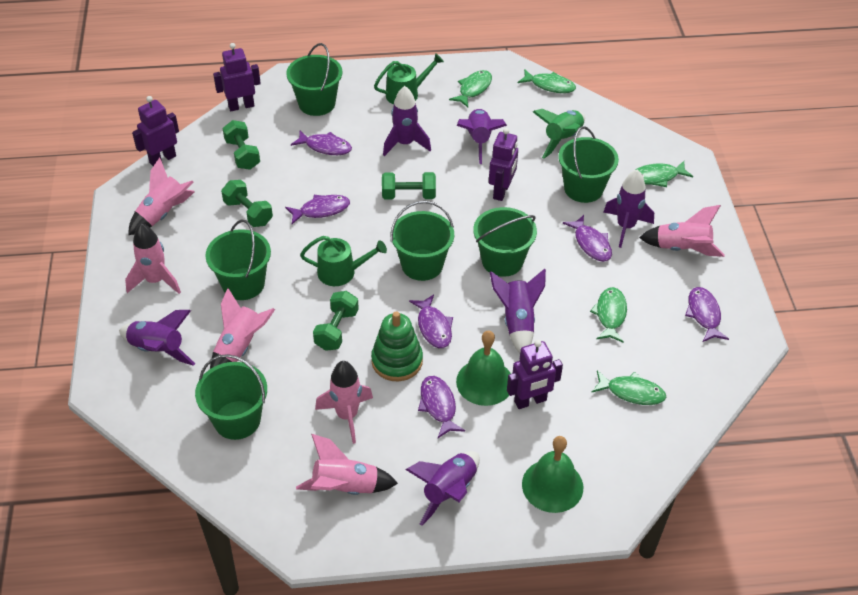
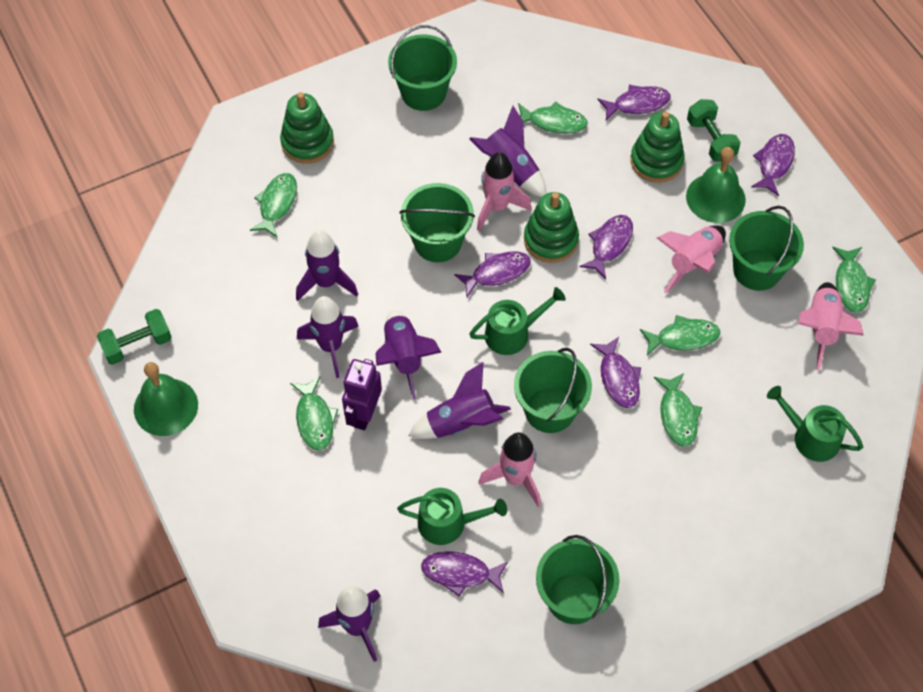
green bucket: [195,354,267,440] [205,220,271,300] [286,43,342,116] [390,201,454,281] [473,207,537,277] [558,126,619,203] = 6 -> [388,25,457,111] [400,183,475,262] [514,348,592,433] [536,535,619,624] [729,206,804,291] = 5
green dumbbell: [221,180,273,227] [223,120,260,170] [313,291,359,351] [382,172,436,199] = 4 -> [97,309,172,365] [687,99,741,162] = 2
green fish: [449,70,492,107] [518,69,576,93] [590,287,627,343] [591,370,666,405] [636,161,693,187] = 5 -> [250,173,297,237] [290,377,338,450] [518,101,588,134] [640,315,720,355] [654,373,702,447] [832,247,876,313] = 6
green rocket: [533,109,585,158] = 1 -> none = 0
green stacking toy: [371,312,423,381] = 1 -> [280,92,334,164] [524,192,579,263] [630,111,685,183] = 3
green watering can: [300,236,387,286] [374,53,444,105] = 2 -> [397,488,507,545] [470,287,566,355] [767,386,863,462] = 3
pink rocket: [125,223,181,294] [128,158,195,235] [210,288,275,369] [296,434,398,495] [315,361,373,444] [639,205,725,257] = 6 -> [477,152,532,231] [478,432,541,507] [657,225,726,293] [798,282,864,370] = 4
purple robot: [132,96,179,166] [213,43,261,111] [489,128,518,201] [507,340,563,409] = 4 -> [342,359,382,430] = 1

